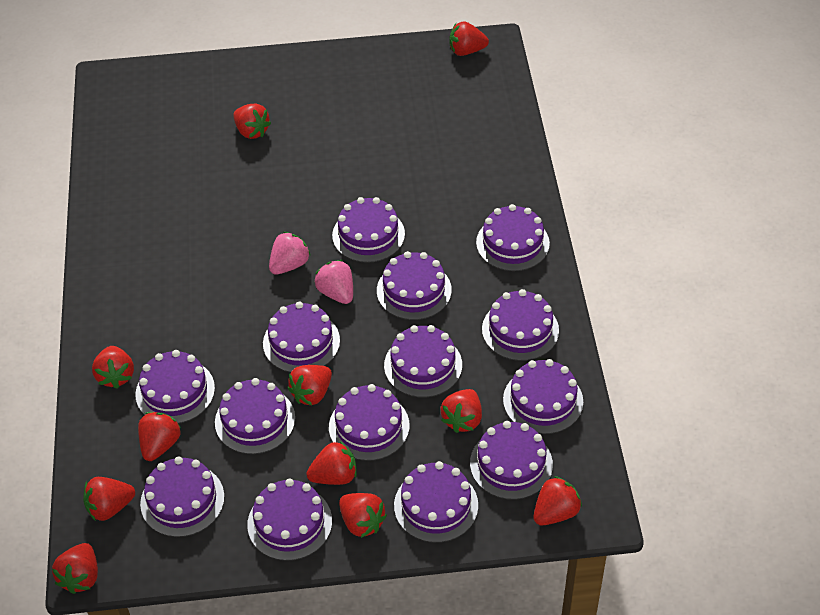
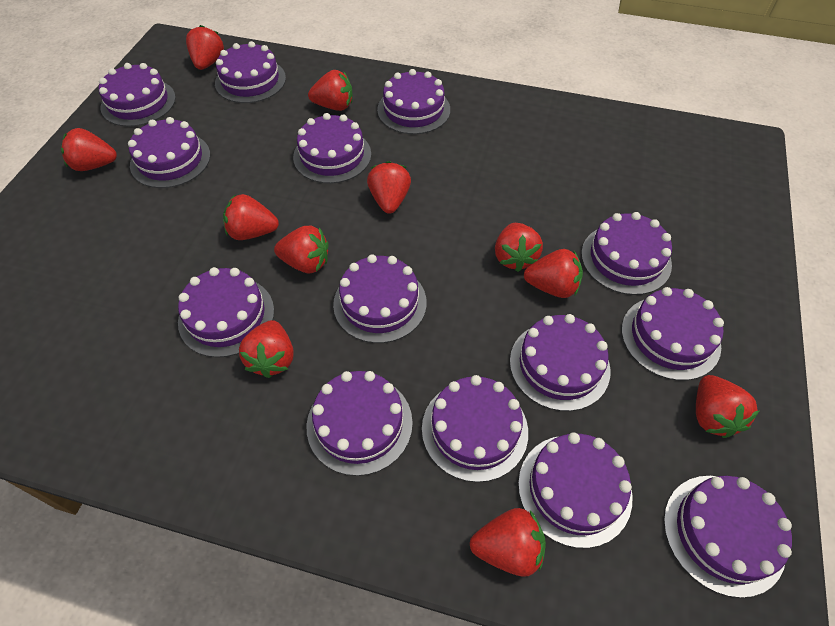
pink strawberry: [269,232,310,275] [315,260,353,304] = 2 -> none = 0

